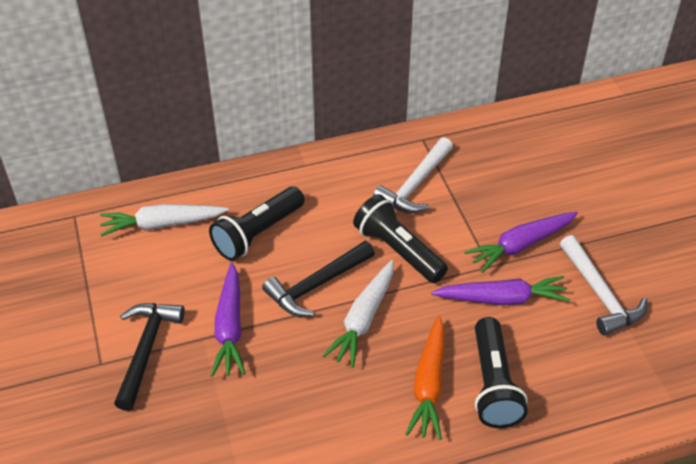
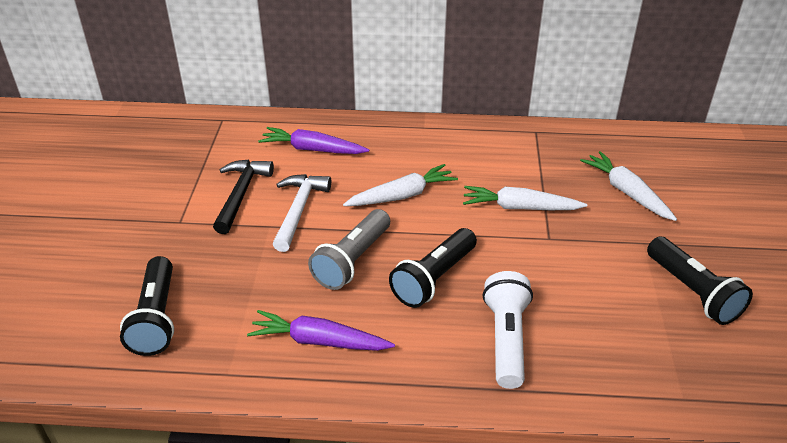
black hammer: [114,303,185,411] [262,241,375,317] = 2 -> [213,160,274,234] = 1
grey flashlight: none = 0 -> [308,209,390,290] = 1
orange carrot: [406,315,445,440] = 1 -> none = 0
purple carrot: [211,263,246,377] [431,276,570,305] [464,212,578,273] = 3 -> [247,310,395,351] [258,127,369,154] = 2
white carrot: [100,204,229,237] [322,260,394,368] = 2 -> [343,164,458,206] [463,186,587,210] [580,151,677,221] = 3
white flashlight: none = 0 -> [483,271,533,389] = 1
white hammer: [373,137,453,213] [560,235,647,336] = 2 -> [272,174,331,252] = 1

